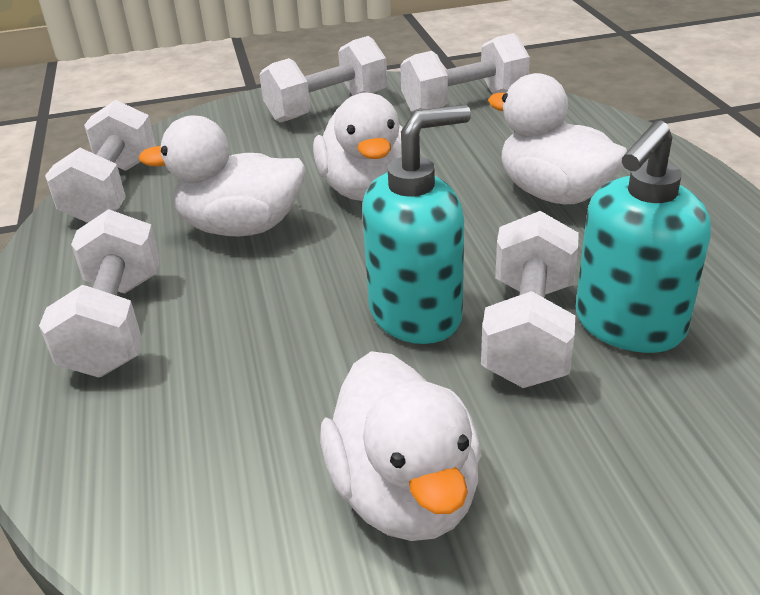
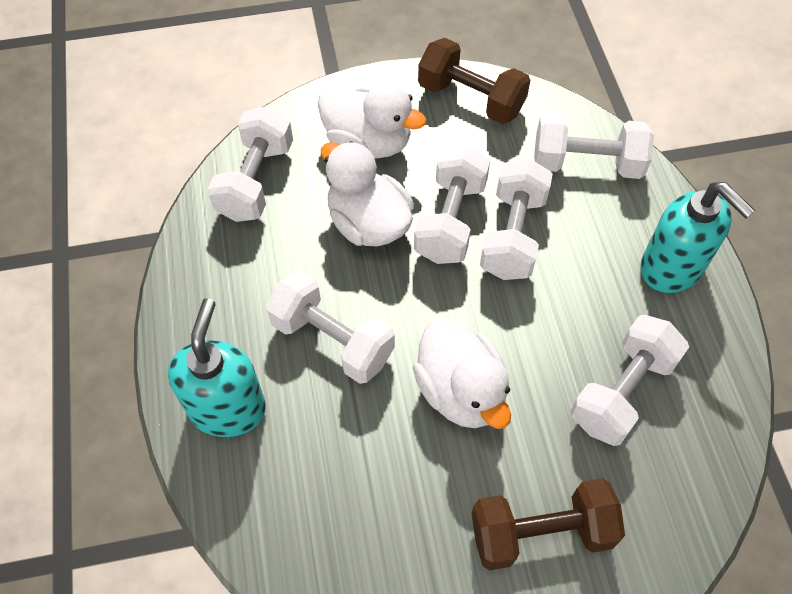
brown dumbbell: none = 0 -> [418,38,530,124] [472,478,625,570] = 2
white duck: [139,115,306,236] [313,93,403,201] [320,351,482,541] [488,73,627,204] = 4 -> [318,82,426,159] [321,141,414,247] [413,318,511,429] = 3
white dumbbell: [39,209,160,377] [45,100,156,223] [259,36,387,123] [400,33,530,112] [481,211,579,388] = 5 -> [207,106,293,222] [266,271,395,384] [414,145,490,264] [480,159,553,280] [534,114,654,179] [571,315,689,446] = 6

